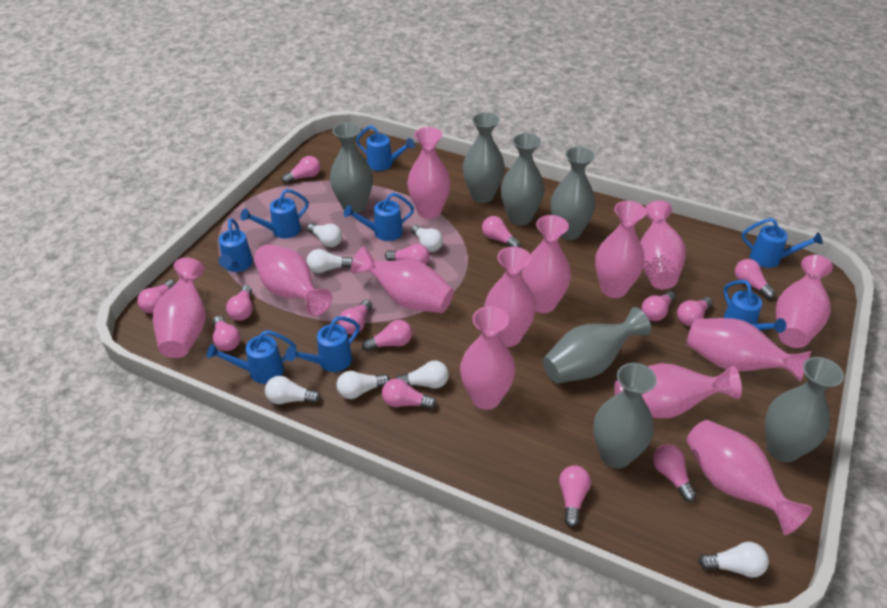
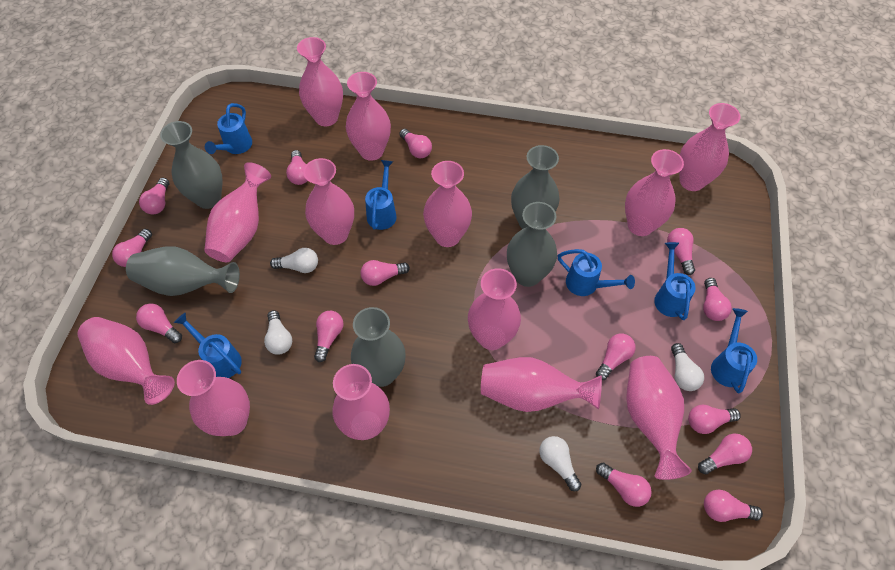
blue watering can: [207,330,296,384] [219,218,253,272] [241,189,309,238] [286,316,360,372] [344,192,414,241] [356,125,415,171] [723,280,786,333] [742,218,823,268] = 8 -> [174,313,242,378] [205,103,252,154] [365,160,397,230] [557,249,635,296] [654,242,696,320] [711,308,757,393] = 6
grey vase: [330,122,373,213] [463,112,505,203] [501,133,545,225] [543,307,651,384] [551,147,596,240] [593,363,657,468] [765,357,844,462] = 7 -> [126,247,240,296] [160,121,222,209] [351,307,405,387] [507,202,557,287] [511,145,560,229] = 5
white light bulb: [265,376,321,404] [307,223,342,247] [307,249,353,273] [336,371,390,399] [395,360,449,389] [411,224,443,252] [698,542,769,578] = 7 -> [264,310,292,355] [270,248,318,273] [539,436,582,491] [671,343,704,391] = 4

